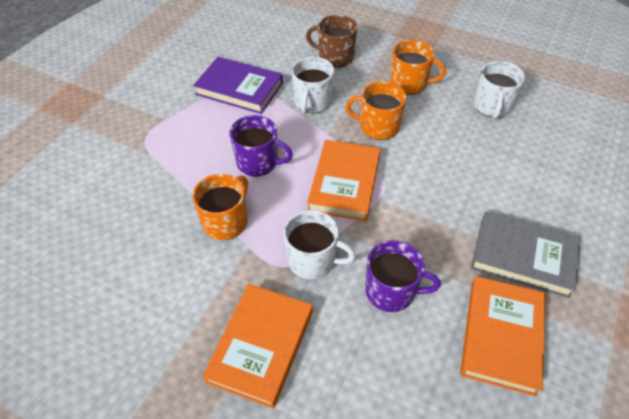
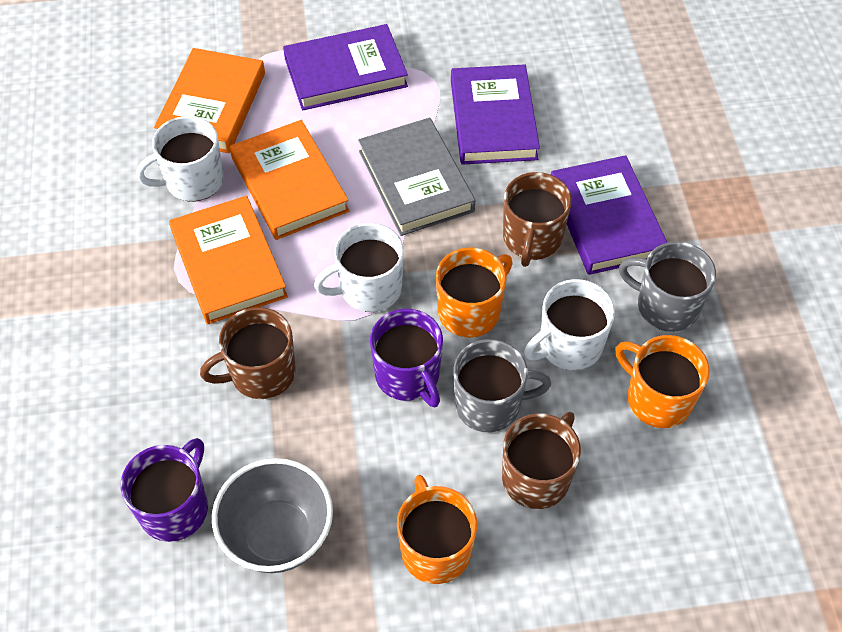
brown mug: [306,15,357,68] = 1 -> [200,307,295,399] [502,412,581,509] [503,172,572,267] = 3
grey bowl: none = 0 -> [212,458,333,573] = 1
grey mug: none = 0 -> [453,339,551,432] [619,242,716,332] = 2
purple book: [193,57,283,114] = 1 -> [283,24,408,111] [451,64,540,165] [551,155,667,275] = 3

